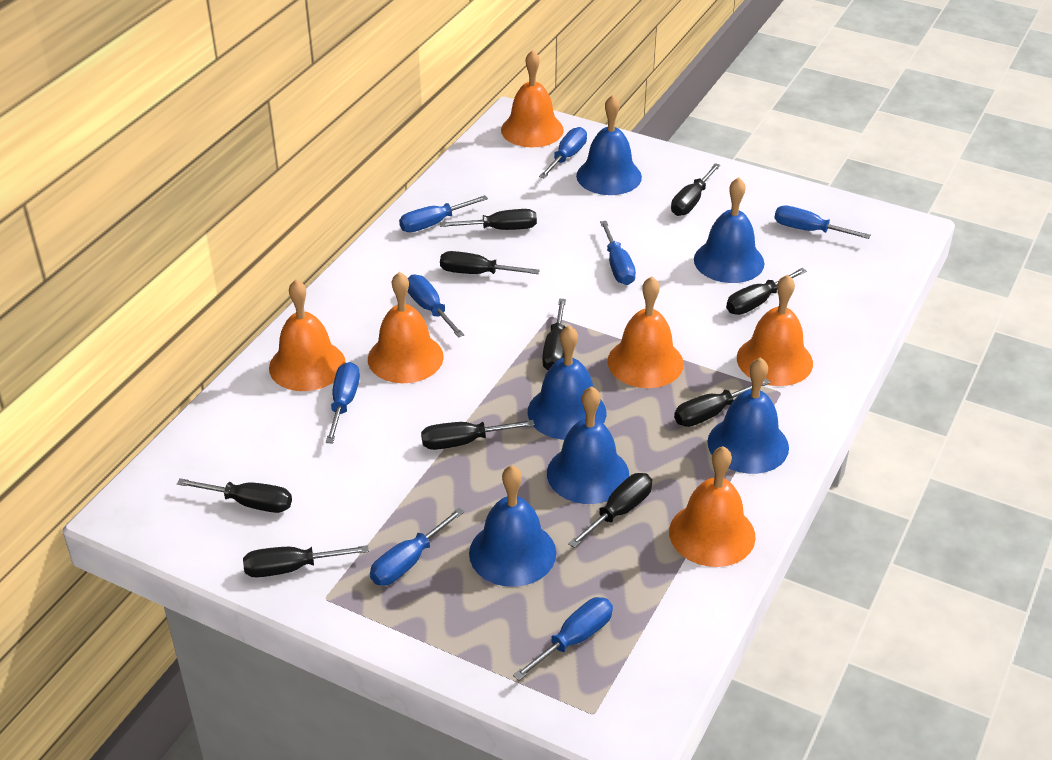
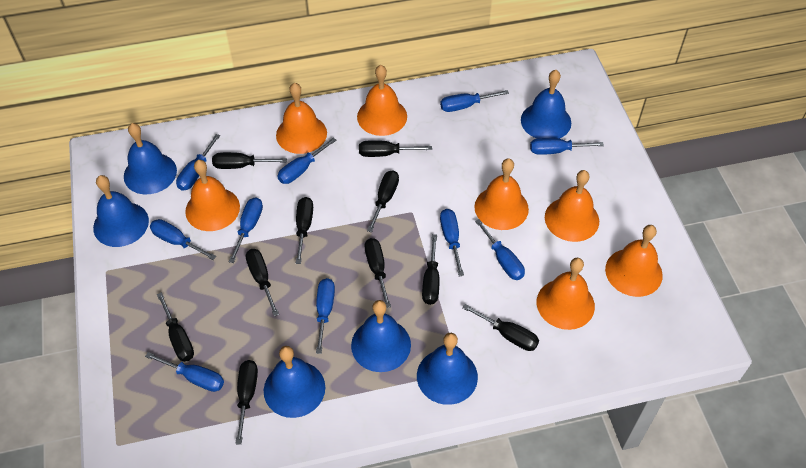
blue screwdriver: [326,362,360,444] [370,508,464,585] [399,195,488,232] [408,274,464,338] [513,597,613,681] [539,127,587,179] [600,221,636,285] [774,205,871,239] = 8 -> [145,352,224,392] [150,219,216,260] [176,134,220,191] [229,197,263,263] [278,138,337,184] [316,278,335,354] [440,90,509,112] [440,209,464,276] [475,219,525,280] [530,138,604,155] = 10
orange bell: [269,279,346,391] [368,272,444,383] [501,50,564,147] [607,276,684,388] [669,446,756,567] [737,274,813,386] = 6 -> [185,160,240,231] [276,83,327,154] [357,65,407,136] [474,158,529,230] [537,258,595,330] [545,170,599,242] [605,225,663,297] = 7

